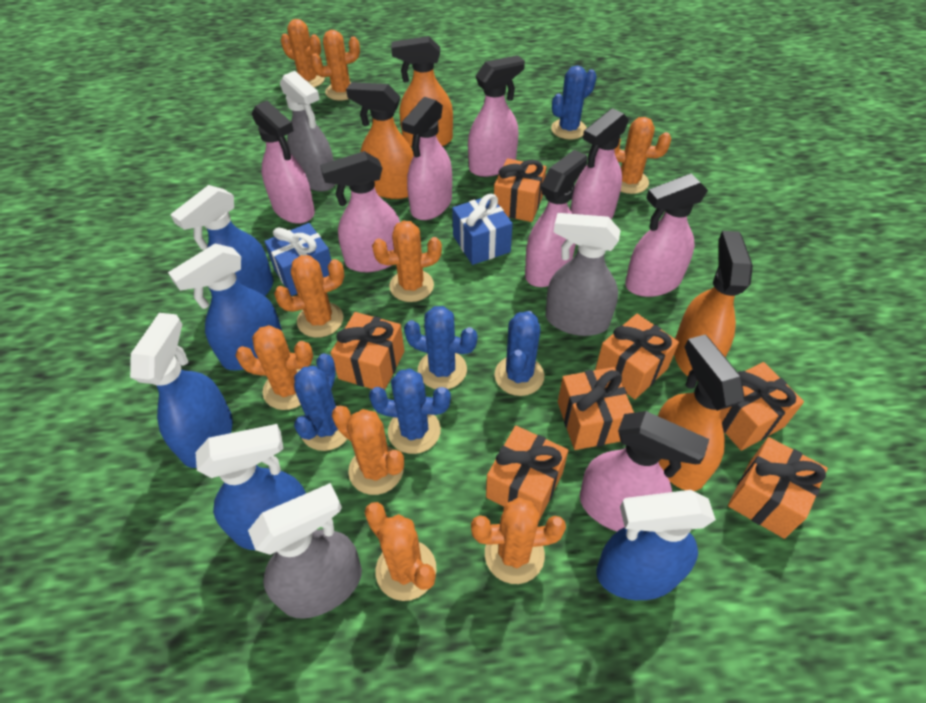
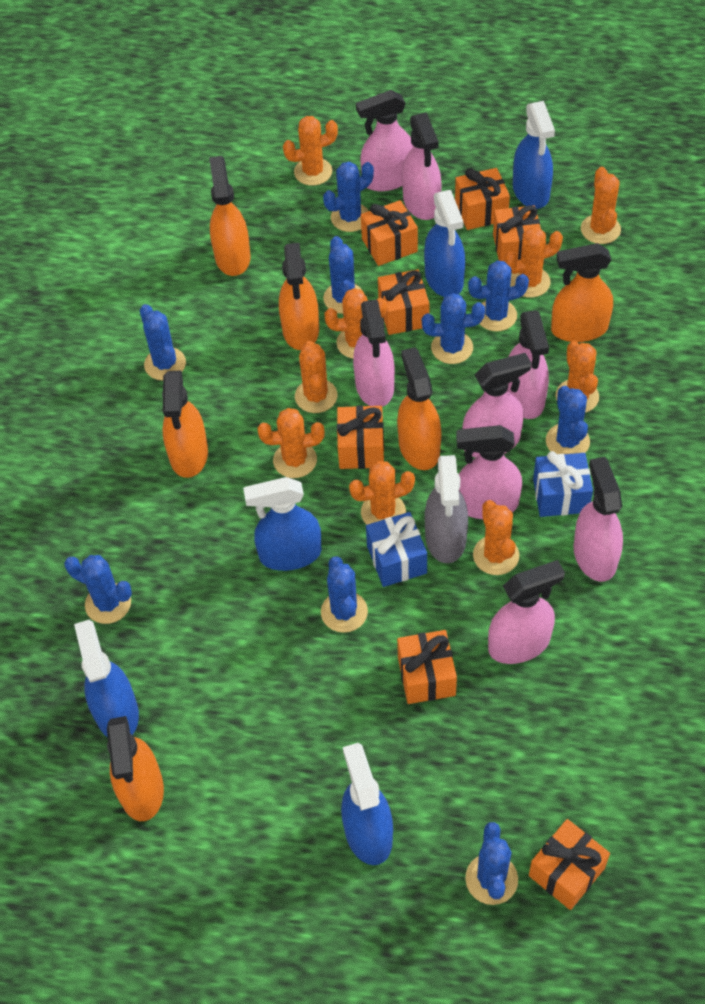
blue cactus: [294,353,348,451] [369,368,451,454] [404,306,478,389] [495,311,544,396] [551,65,597,139] = 5 -> [64,555,132,624] [140,304,186,380] [321,556,368,633] [323,162,374,232] [323,236,363,314] [422,293,485,364] [465,822,518,905] [468,261,529,331] [546,386,590,454] = 9
grey spray bottle: [248,483,362,619] [280,71,336,192] [546,213,621,336] = 3 -> [425,455,468,563] = 1
orange spray bottle: [346,82,414,199] [391,36,453,147] [658,335,744,491] [674,231,753,376] = 4 -> [107,716,164,821] [162,370,208,478] [209,156,251,276] [279,243,319,350] [397,347,441,470] [551,243,613,342] = 6

